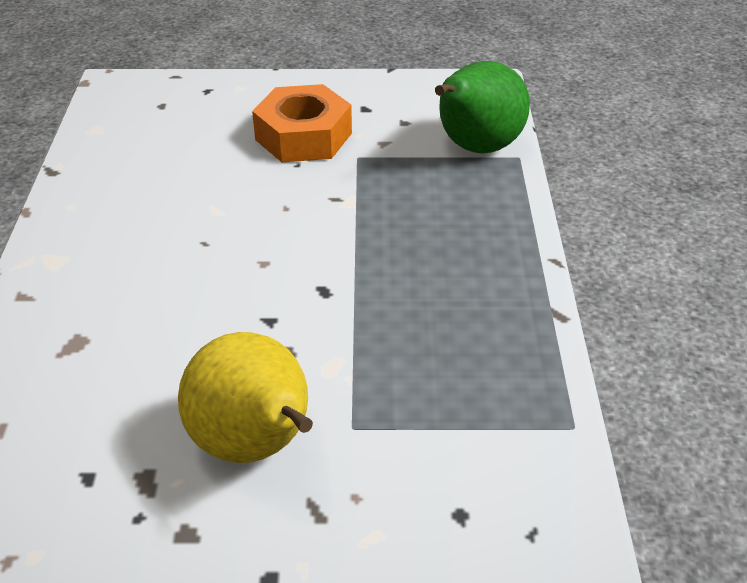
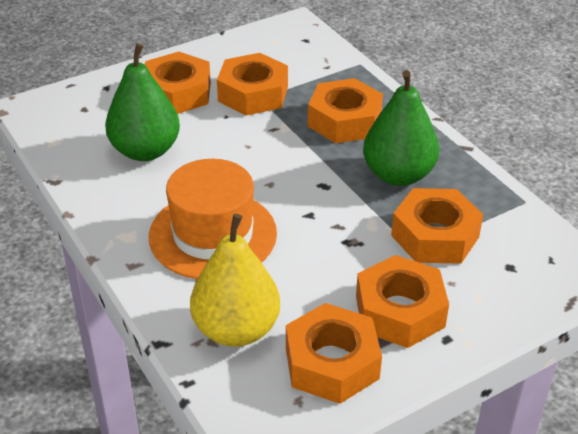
green pear: [435,61,530,153] = 1 -> [105,43,180,161] [363,70,439,186] = 2
orange hat: none = 0 -> [149,159,277,279] = 1
orange nut: [252,84,352,162] = 1 -> [145,52,211,114] [217,53,288,116] [286,303,382,404] [308,78,383,143] [356,255,449,348] [391,188,483,264] = 6

